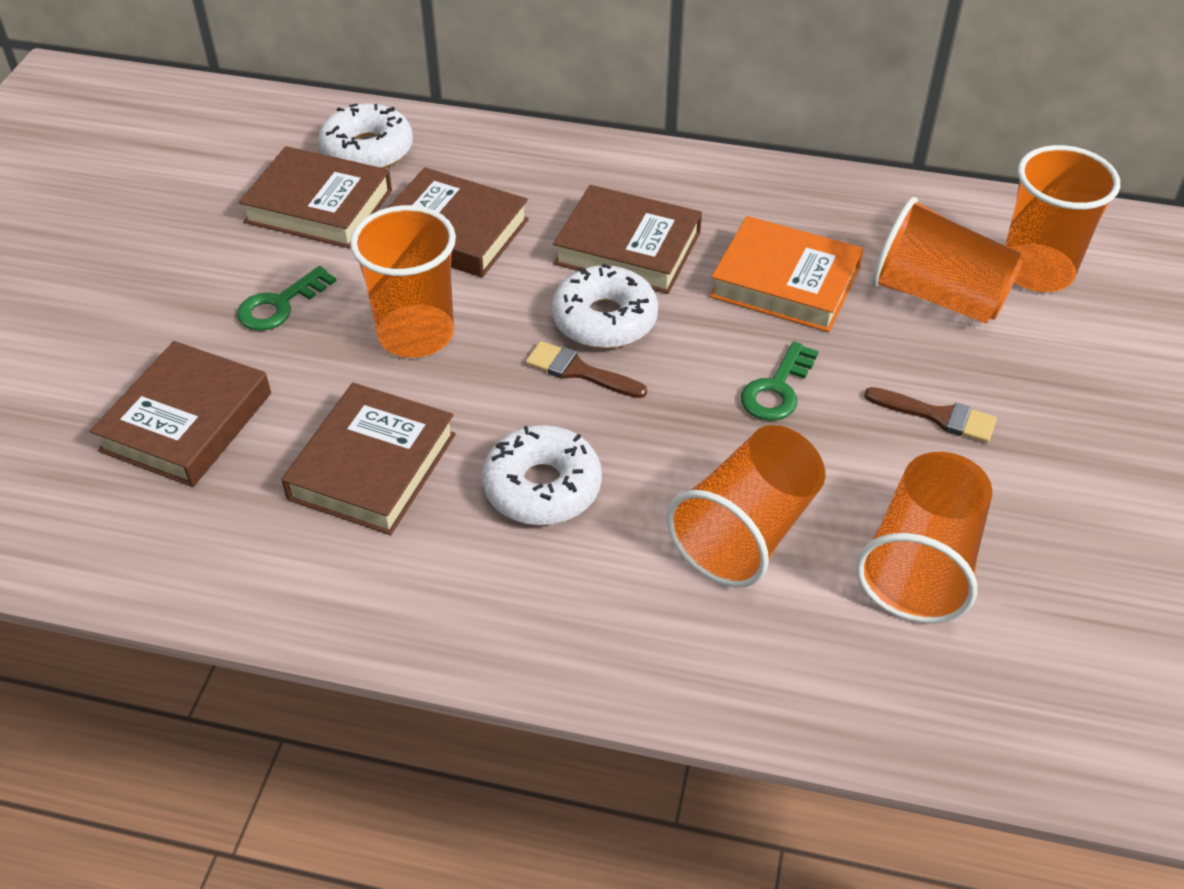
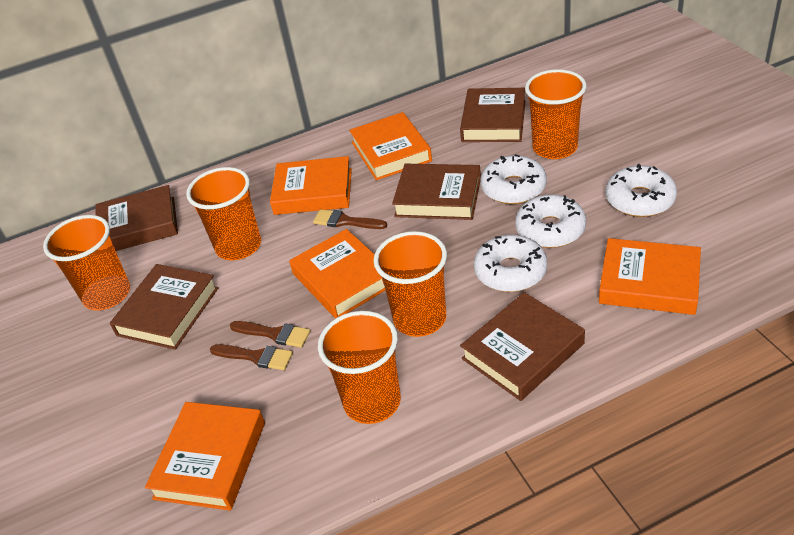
brown brush: [525,341,647,398] [864,387,997,443] = 2 -> [210,344,293,370] [230,321,310,348] [313,209,387,229] = 3
green key: [237,266,336,331] [741,341,819,421] = 2 -> none = 0
orange book: [710,216,863,332] = 1 -> [145,402,265,511] [270,156,352,215] [289,229,386,319] [349,112,432,180] [599,238,701,315] = 5
white donut: [318,103,413,168] [482,425,602,525] [551,264,658,349] = 3 -> [474,235,547,292] [481,154,547,204] [515,194,586,248] [605,164,677,217] = 4

